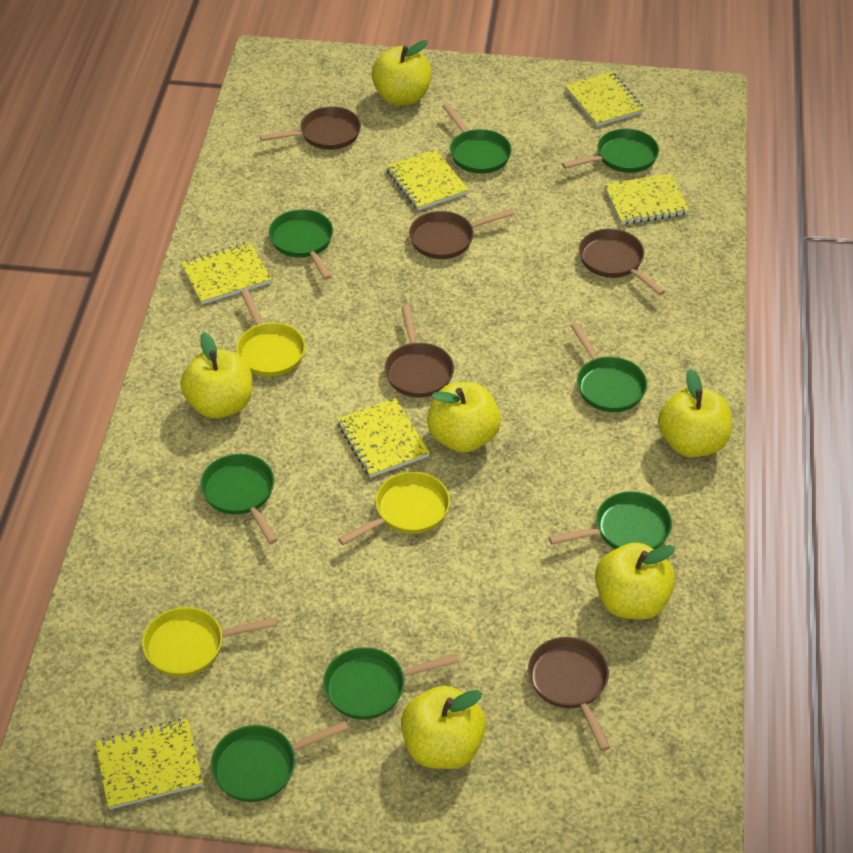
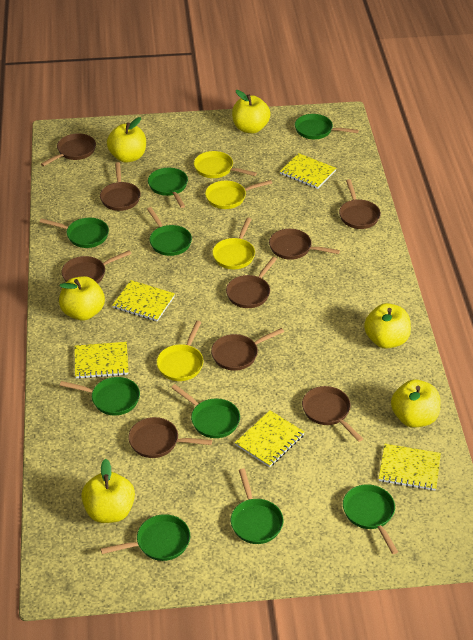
brown pan: [260,106,361,150] [384,305,454,398] [409,209,514,259] [528,637,610,751] [579,229,665,295] = 5 -> [41,133,96,166] [61,250,131,283] [100,162,141,211] [128,417,212,458] [211,328,284,371] [226,257,277,308] [269,229,340,260] [302,386,363,442] [339,179,381,229] = 9
green pan: [200,454,278,544] [211,721,348,802] [269,209,333,280] [323,647,459,719] [442,103,512,174] [549,491,672,549] [562,129,659,173] [570,323,647,412] = 8 -> [40,218,109,248] [60,377,140,416] [100,514,190,561] [147,207,192,256] [148,168,188,208] [171,384,240,438] [231,468,283,544] [295,114,359,139] [343,484,398,554] = 9
yellow notebook: [95,719,203,810] [181,242,271,304] [337,398,430,478] [386,149,469,210] [565,71,644,127] [604,174,690,225] = 6 -> [74,342,128,379] [112,280,175,321] [235,410,305,467] [280,153,336,189] [379,444,441,491] = 5
yellow pan: [142,607,277,677] [236,289,305,376] [338,472,450,545] = 3 -> [157,321,204,381] [194,151,257,178] [205,180,272,209] [212,218,255,269] = 4

